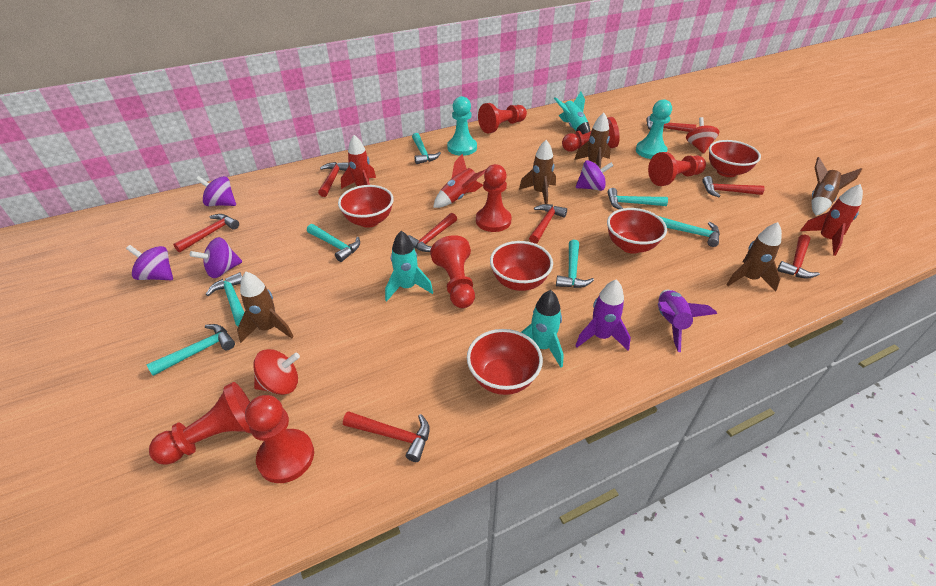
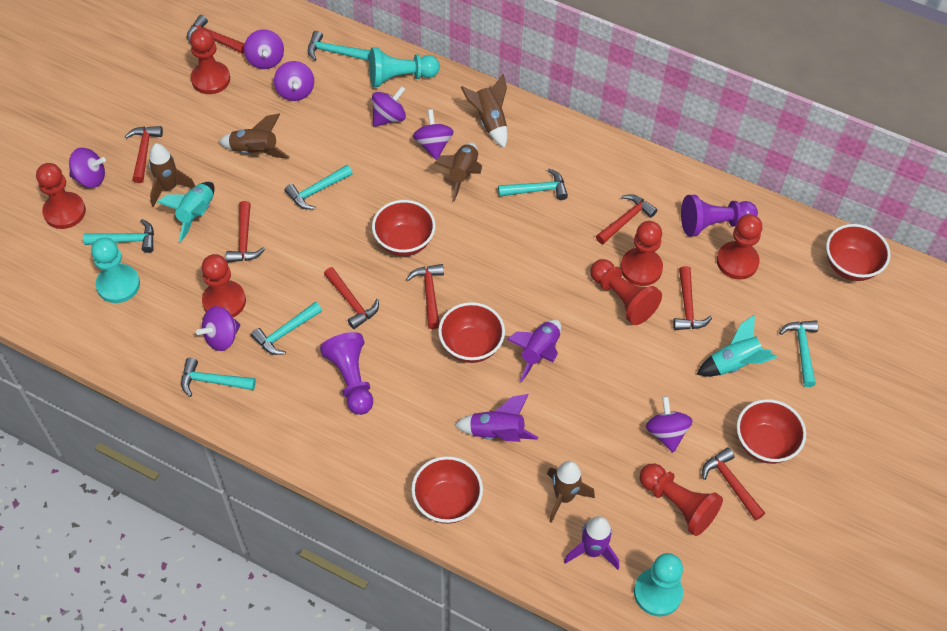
purple pawn: none = 0 -> [320,332,373,415] [681,195,758,236] = 2
purple rocket: [575,279,631,350] [658,290,717,352] = 2 -> [455,394,538,442] [507,319,561,382] [564,516,619,570] = 3
purple spinning top: [126,245,173,280] [190,237,242,278] [196,176,236,206] [575,160,614,191] = 4 -> [69,148,106,188] [196,306,240,351] [244,29,284,69] [274,61,314,101] [372,86,406,127] [413,109,454,160] [646,396,693,453] = 7
red rocket: [341,135,376,189] [433,154,486,208] [800,184,863,256] = 3 -> none = 0
red spinning top: [253,349,300,395] [686,117,720,154] = 2 -> none = 0
turquoise pawn: [447,96,477,156] [636,99,672,159] = 2 -> [91,237,140,303] [369,48,440,87] [634,553,683,617] = 3
turquoise rocket: [385,231,433,301] [521,290,564,367] [554,92,590,134] = 3 -> [157,182,215,242] [696,315,777,376] = 2

